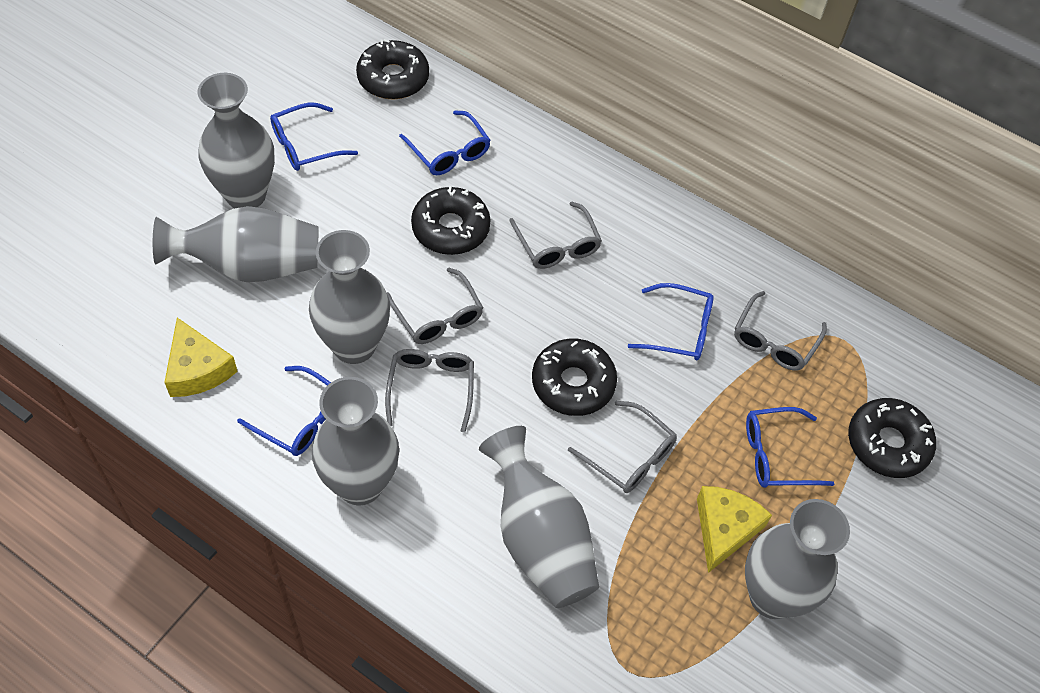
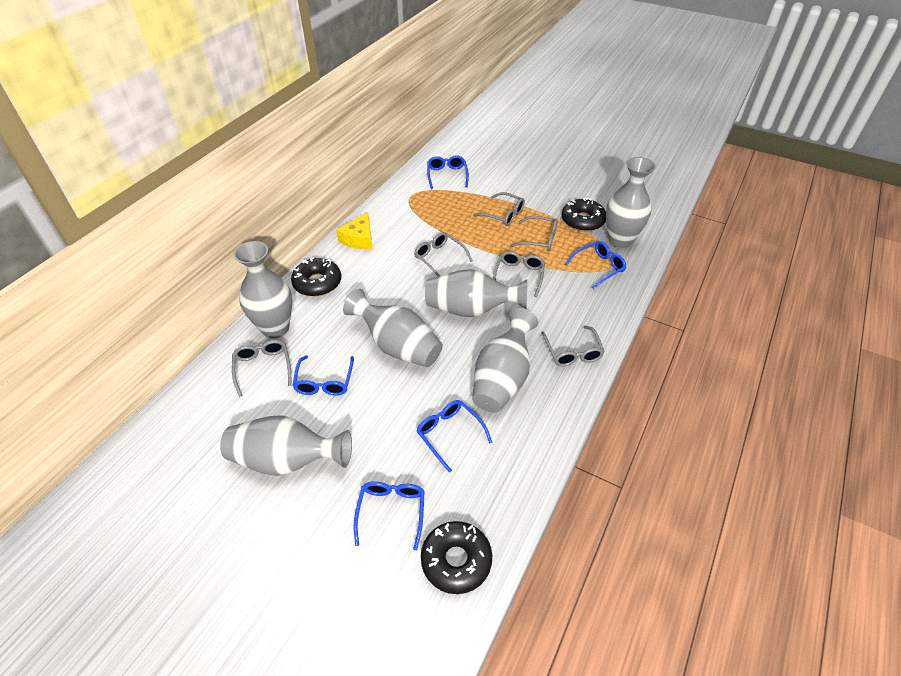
black donut: [356,39,429,99] [411,186,491,255] [532,339,617,416] [848,398,936,478] = 4 -> [291,257,341,296] [421,521,492,594] [562,198,606,232] = 3
grey glasses: [385,349,474,433] [387,268,483,344] [509,202,602,269] [568,401,677,493] [734,291,827,370] = 5 -> [232,340,292,397] [414,232,473,276] [473,192,525,226] [493,251,545,297] [510,216,558,251] [541,326,605,366] = 6
yellow cheese: [164,318,238,397] [697,486,772,573] = 2 -> [336,212,372,249] = 1

